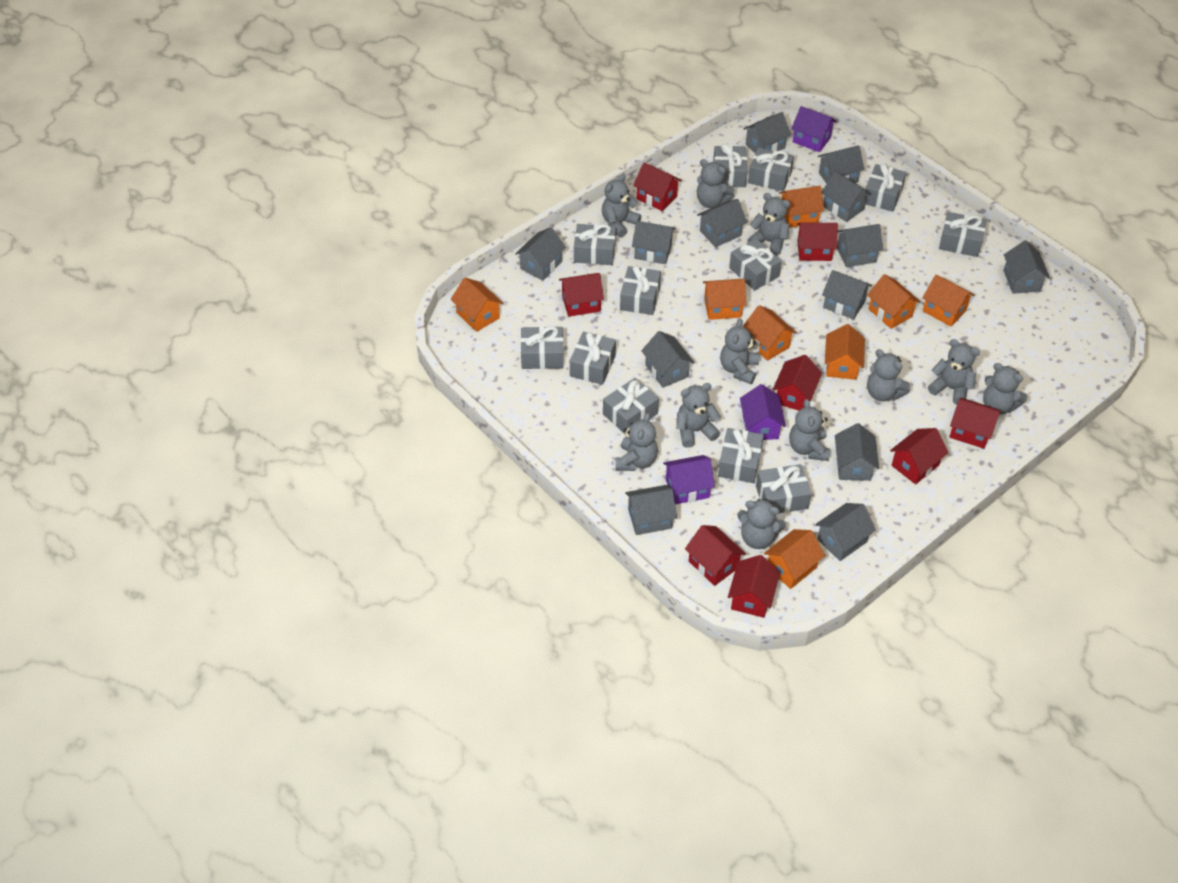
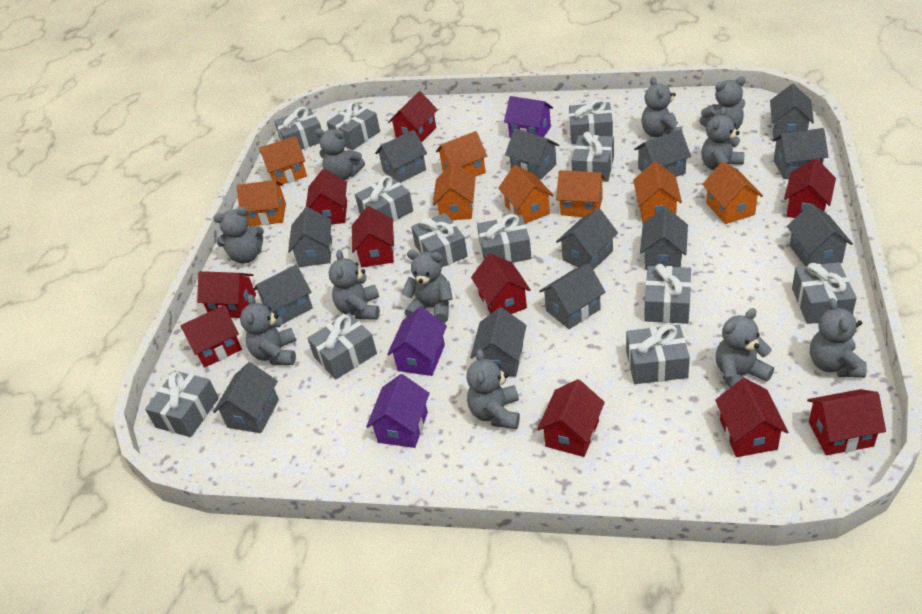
red house: [559,273,604,317] [633,163,682,211] [685,525,746,586] [728,555,780,618] [773,355,822,411] [797,222,838,261] [890,428,949,484] [949,398,1000,449] = 8 -> [180,305,242,368] [197,271,256,318] [306,169,347,225] [352,206,394,267] [388,91,438,142] [471,253,531,314] [537,379,605,457] [715,378,788,457] [784,158,836,218] [807,389,886,455] = 10

